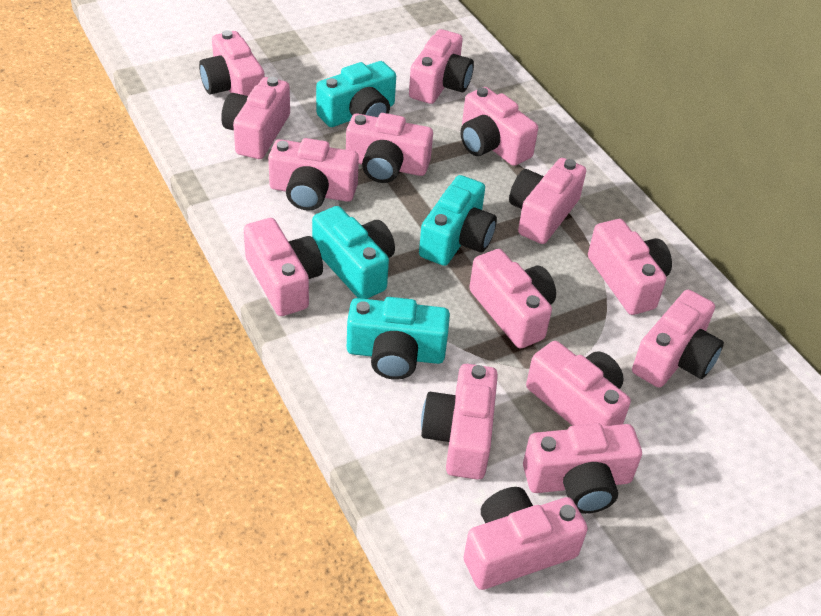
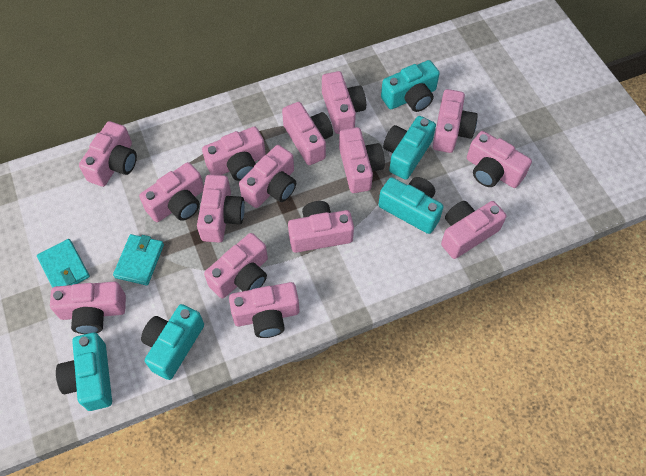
turquoise camera: [312,206,395,299] [316,61,396,127] [347,297,450,380] [419,175,497,266] = 4 -> [56,333,112,411] [141,304,204,380] [378,177,444,234] [381,60,440,112] [383,116,436,180] = 5
turquoise wallet: none = 0 -> [37,239,90,288] [113,234,164,286] = 2

